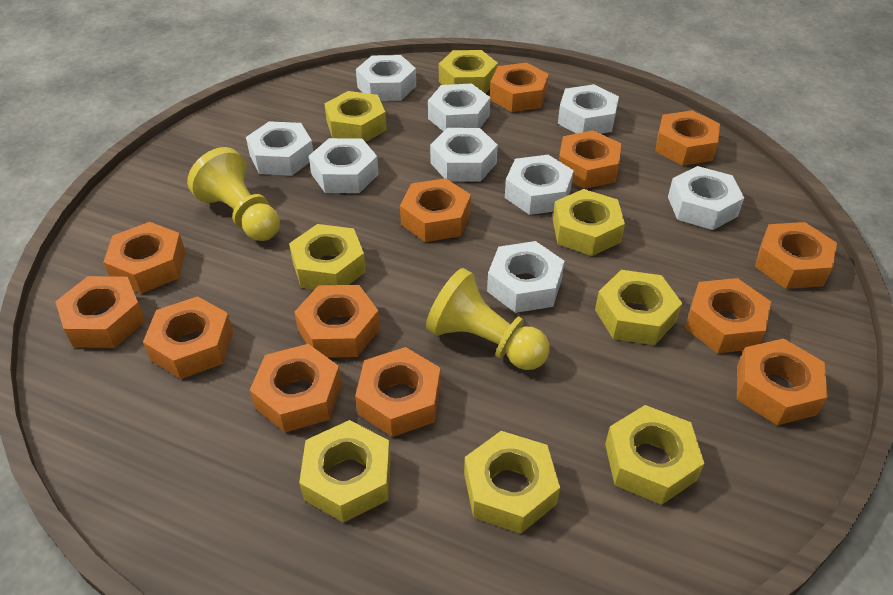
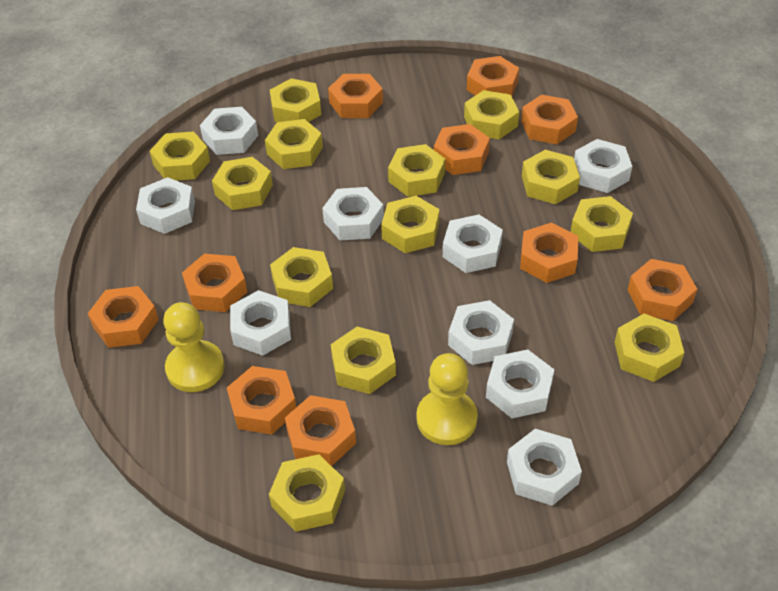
orange nut: [55,276,145,348] [103,222,185,294] [143,296,233,379] [250,344,342,432] [294,285,380,358] [355,347,441,437] [400,178,471,242] [490,63,549,112] [559,130,621,189] [655,110,720,166] [685,278,771,353] [737,338,828,425] [755,222,837,289] = 13 -> [88,286,159,348] [182,254,247,312] [227,366,296,435] [285,395,356,466] [328,74,383,118] [434,124,490,175] [467,56,519,96] [520,222,578,283] [521,95,578,144] [628,259,697,321] = 10
yellow nut: [289,224,366,290] [299,420,391,523] [324,91,387,142] [439,50,498,93] [464,431,560,534] [553,189,625,256] [595,270,682,345] [605,405,705,505] = 8 -> [150,132,210,181] [212,157,273,210] [265,119,323,169] [269,454,345,532] [270,78,321,122] [270,247,333,307] [331,327,396,394] [381,196,440,253] [388,144,445,197] [464,90,519,139] [522,150,580,204] [571,196,633,252] [615,314,685,382] = 13

